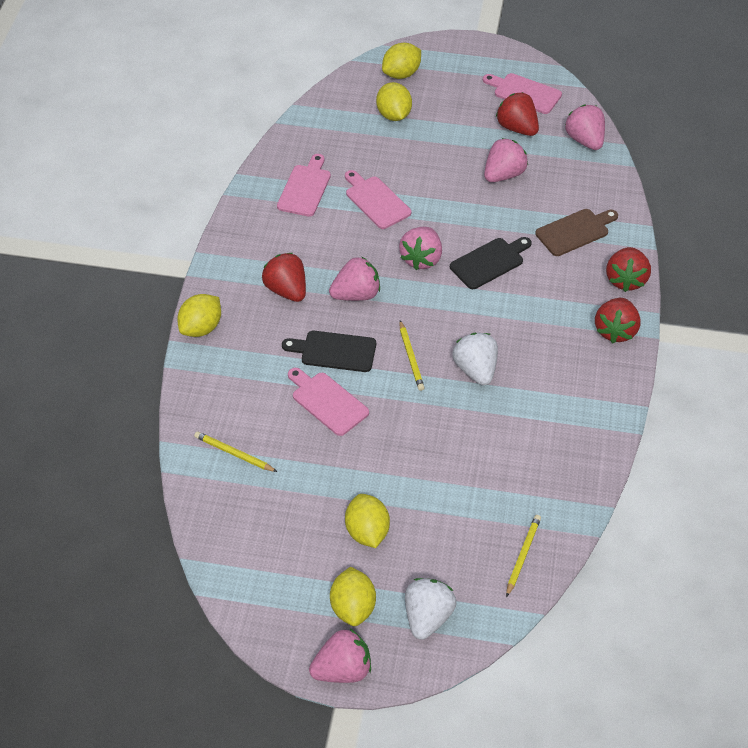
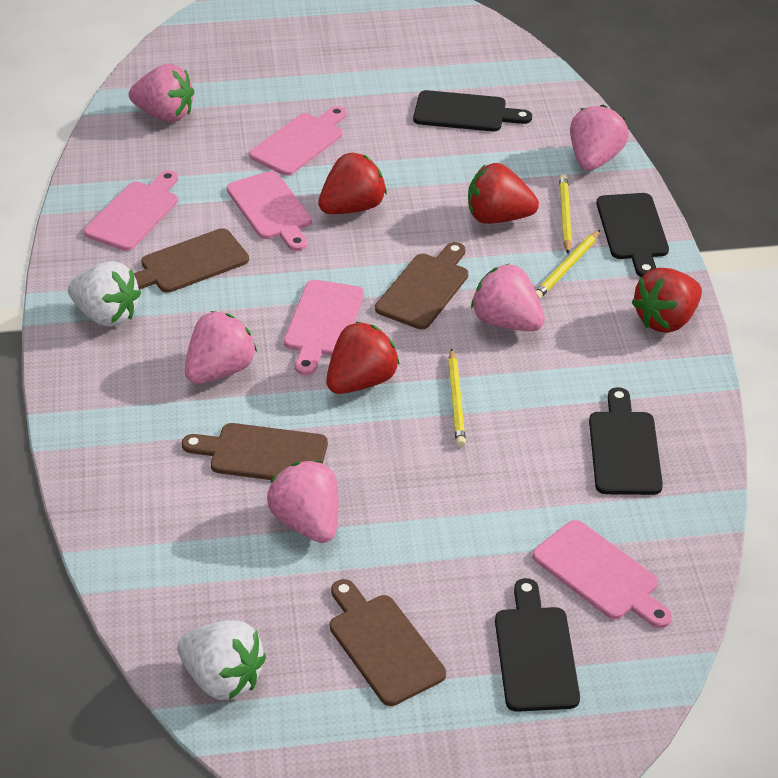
black cutting board: [282,331,376,372] [450,237,532,289] = 2 -> [413,90,532,132] [495,578,580,712] [589,387,663,495] [597,193,669,277] = 4
brown cutting board: [535,209,618,256] = 1 -> [134,228,249,293] [182,423,328,480] [330,579,446,706] [375,242,468,329] = 4
pink cutting board: [277,154,331,217] [288,368,369,436] [345,170,411,229] [483,73,562,114] = 4 -> [84,170,178,251] [227,171,312,251] [249,106,347,176] [284,280,364,375] [533,520,672,628] = 5
yellow lemon: [177,294,221,337] [330,567,376,626] [345,494,390,548] [376,82,412,121] [382,43,421,79] = 5 -> none = 0

